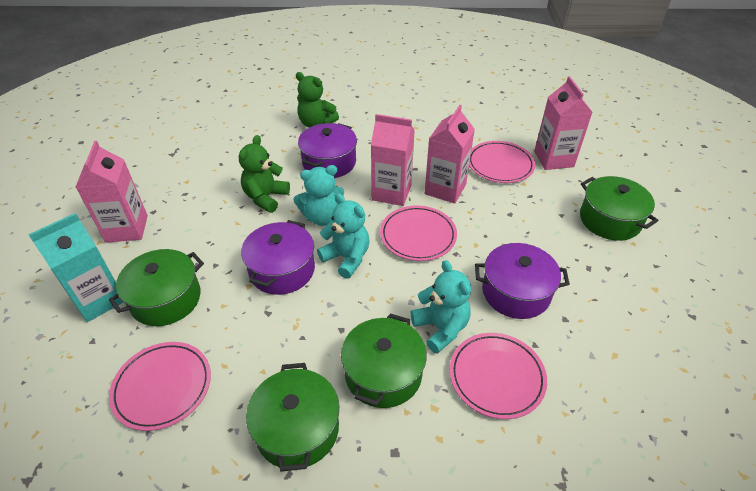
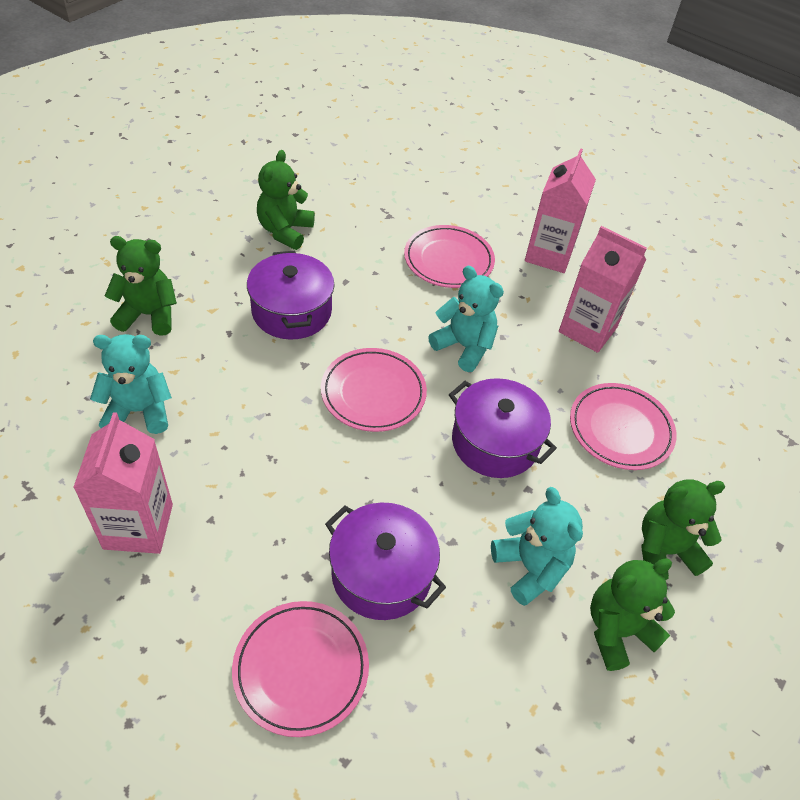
green pot: [109,249,204,326] [246,363,339,472] [341,313,427,408] [580,176,658,241] = 4 -> none = 0
green teddy bear: [239,135,290,213] [296,72,339,128] = 2 -> [105,236,177,336] [257,150,315,250] [590,558,675,671] [641,479,725,580] = 4
pink carton: [76,141,148,243] [371,114,415,206] [425,105,475,204] [534,76,593,170] = 4 -> [73,412,173,554] [525,148,596,273] [559,226,647,353] = 3
turquoise carton: [28,213,123,322] = 1 -> none = 0

